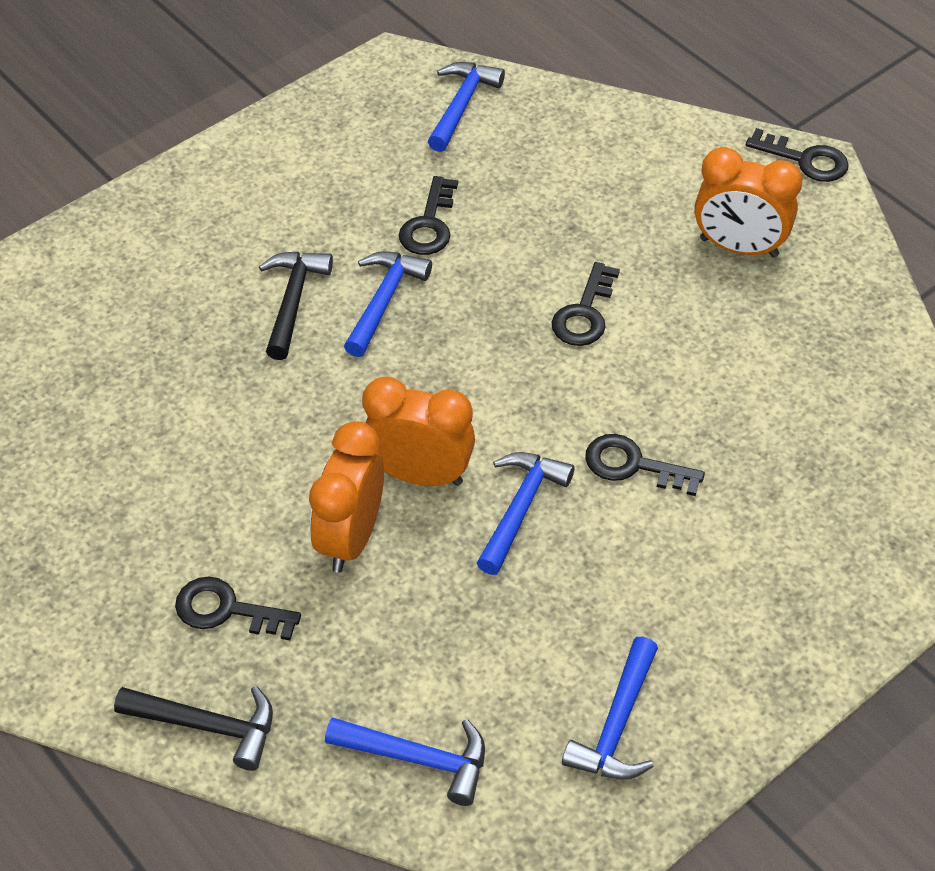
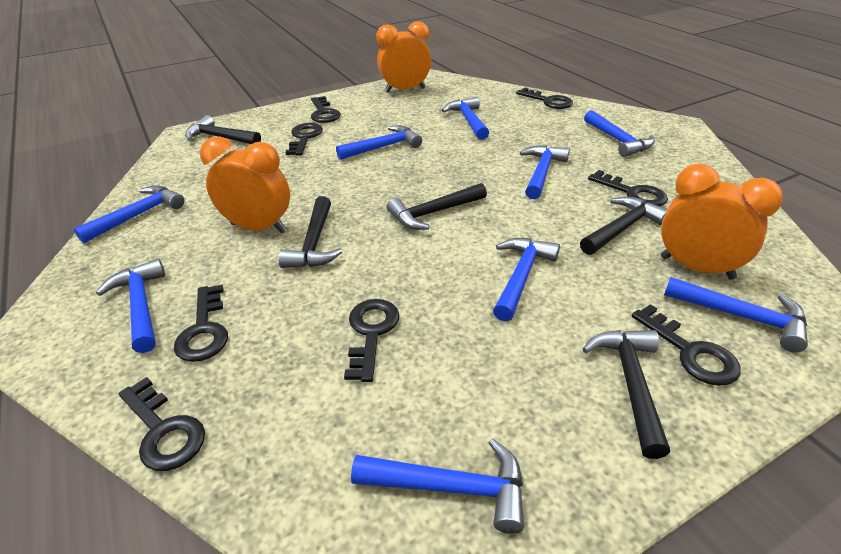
black hammer: [114,686,273,771] [259,252,333,360] = 2 -> [185,115,261,144] [278,196,342,268] [387,183,487,230] [580,197,667,255] [583,330,670,459] = 5
black key: [175,577,301,640] [398,176,458,255] [552,262,620,346] [585,434,705,496] [746,128,849,182] = 5 -> [119,377,205,471] [174,285,228,362] [285,123,323,155] [311,96,341,123] [344,299,399,382] [516,87,573,109] [588,170,668,206] [631,304,741,386] = 8
blue hammer: [325,717,485,806] [344,251,432,357] [428,62,505,152] [477,452,574,575] [562,636,658,780] = 5 -> [74,185,185,243] [96,259,165,353] [336,125,422,160] [351,438,524,534] [442,97,489,140] [493,238,560,322] [520,145,570,199] [584,110,655,157] [664,277,808,353] = 9

